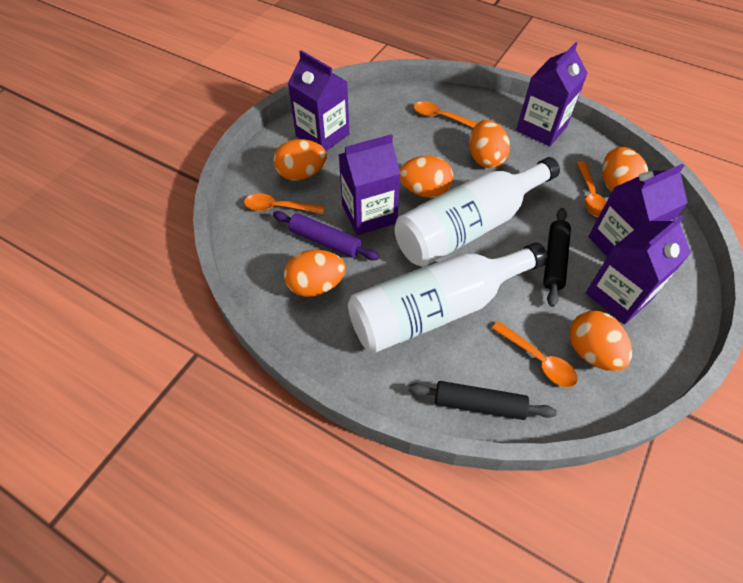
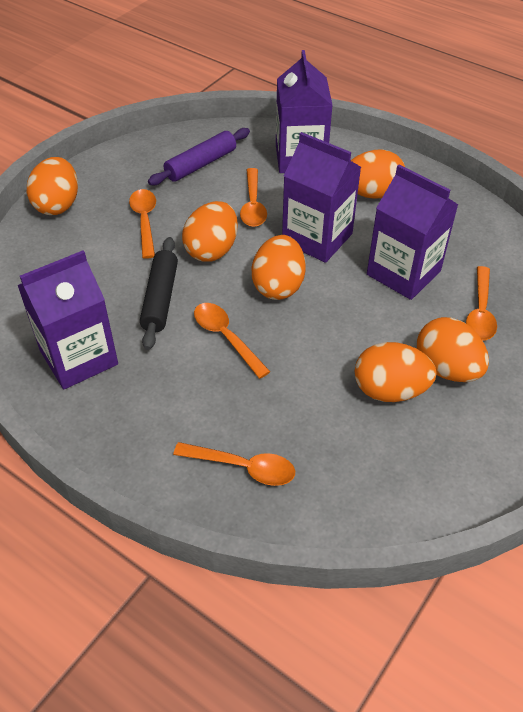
black rolling pin: [408,381,557,420] [543,208,571,307] = 2 -> [140,237,178,350] = 1
orange spoon: [244,193,325,214] [414,101,477,128] [491,321,578,387] [577,161,607,217] = 4 -> [129,189,156,259] [173,442,295,486] [194,303,270,379] [240,168,267,227] [466,266,497,340] = 5
purple carton: [288,50,349,151] [338,134,401,235] [516,42,588,146] [586,215,691,324] [588,164,688,257] = 5 -> [17,250,118,389] [276,50,333,173] [282,132,361,263] [367,165,458,300] = 4
white bottle: [348,242,548,353] [395,157,560,267] = 2 -> none = 0

